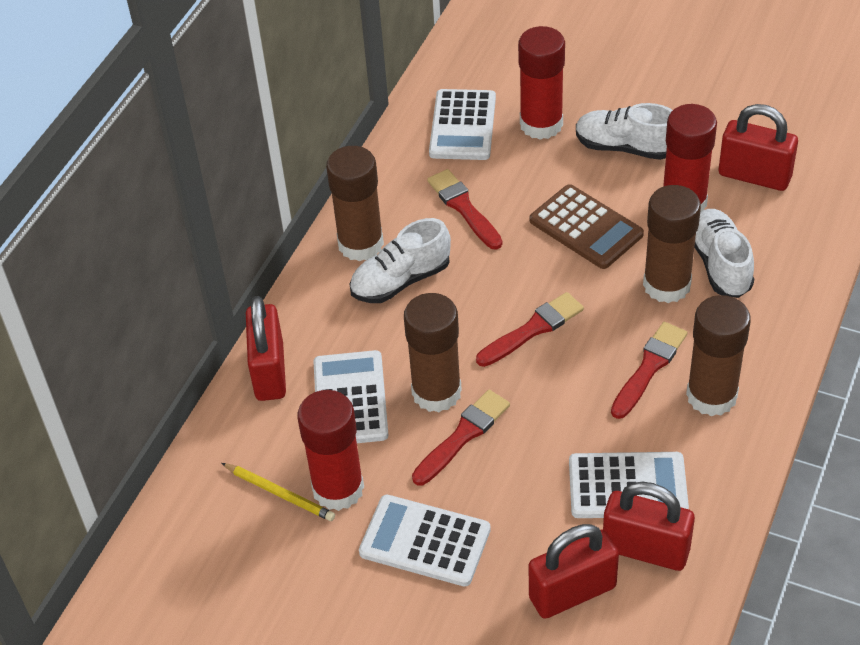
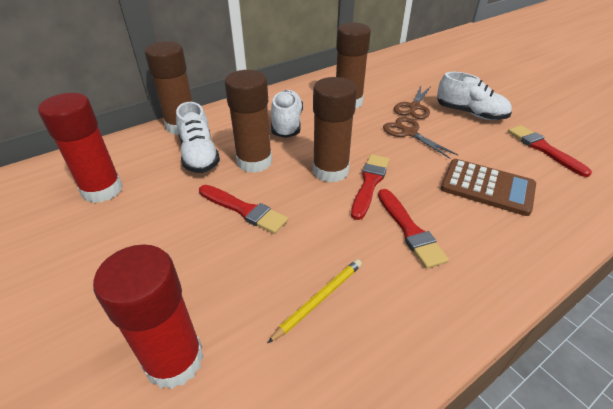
brown scissors: none = 0 -> [383,117,458,159] [394,86,431,119] = 2
red glue stick: [298,390,364,511] [518,26,565,140] [663,104,717,212] = 3 -> [38,93,123,203] [93,244,204,389] = 2
red padlock: [246,296,286,401] [529,524,619,619] [603,482,695,571] [719,104,798,191] = 4 -> none = 0
white calculator: [313,350,388,443] [359,495,491,586] [429,89,496,160] [569,452,689,518] = 4 -> none = 0

